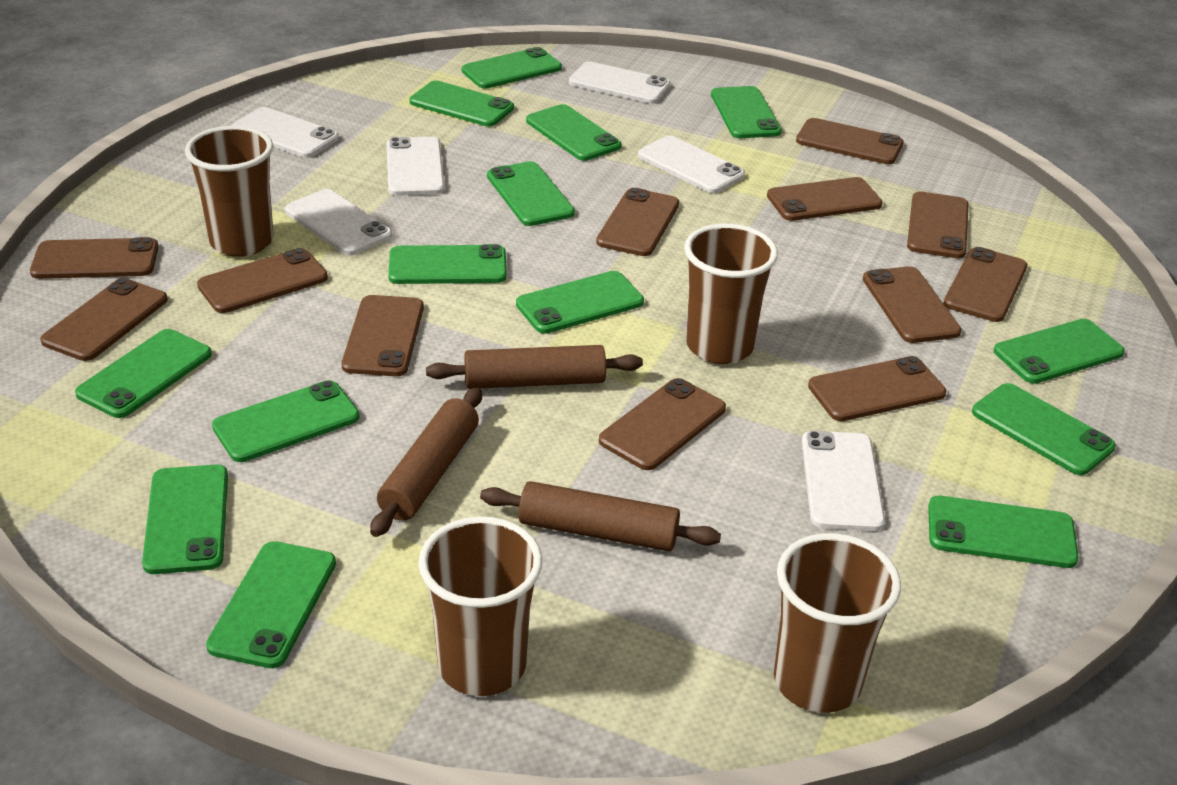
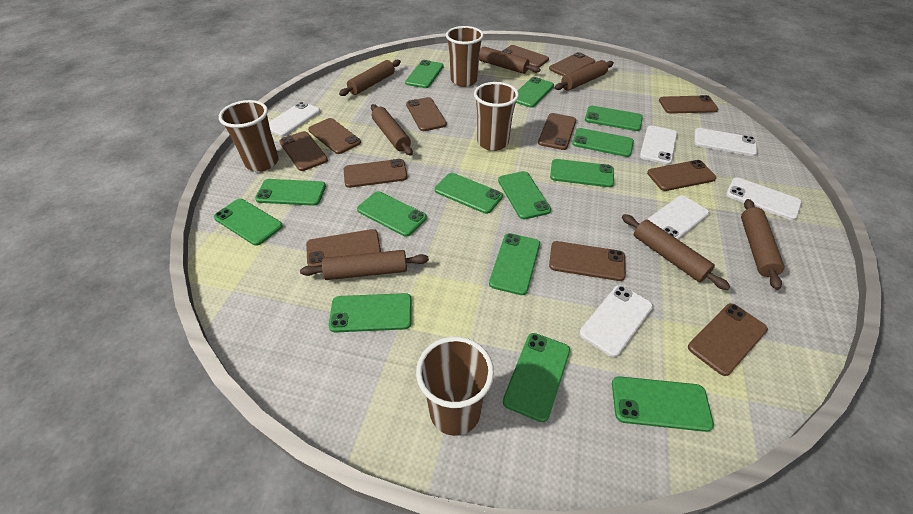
brown rolling pin: [370,387,482,537] [426,345,643,389] [480,481,721,551] = 3 -> [300,250,429,280] [339,60,401,96] [371,104,413,156] [479,47,540,74] [554,60,614,91] [622,214,730,290] [741,199,785,290] = 7

